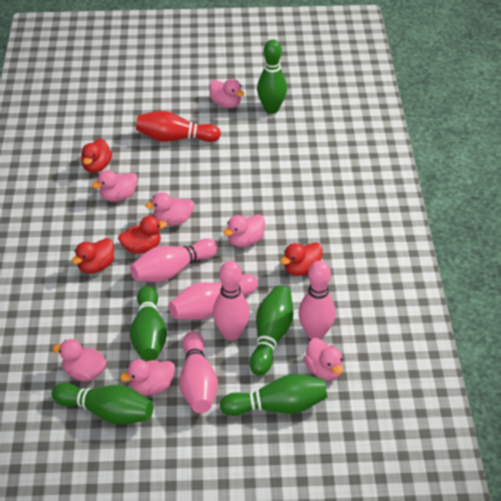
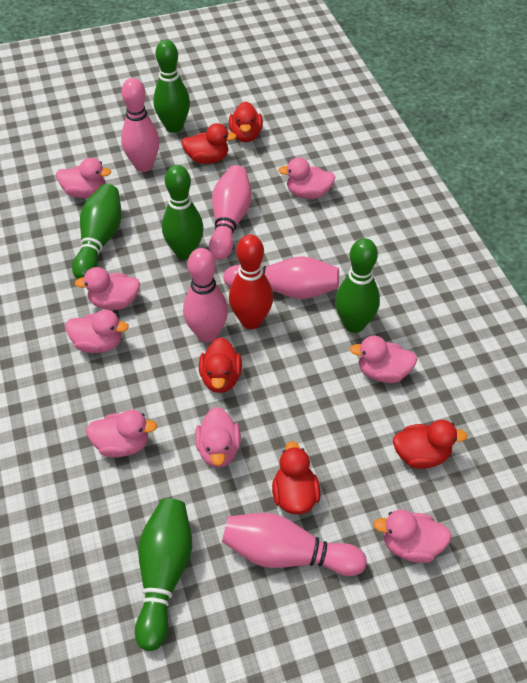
pink duck: [53,339,107,381] [92,170,138,202] [120,359,175,395] [145,192,194,226] [209,79,244,108] [223,214,265,247] [304,338,343,381] = 7 -> [56,158,111,198] [65,310,129,353] [74,267,140,310] [86,410,157,457] [195,407,241,468] [278,157,335,199] [350,336,417,383] [373,510,452,563] = 8
red duck: [72,238,114,274] [81,138,112,173] [118,216,167,254] [280,242,322,276] = 4 -> [182,123,237,164] [199,337,242,393] [229,101,263,142] [272,441,320,514] [393,420,467,469] = 5

